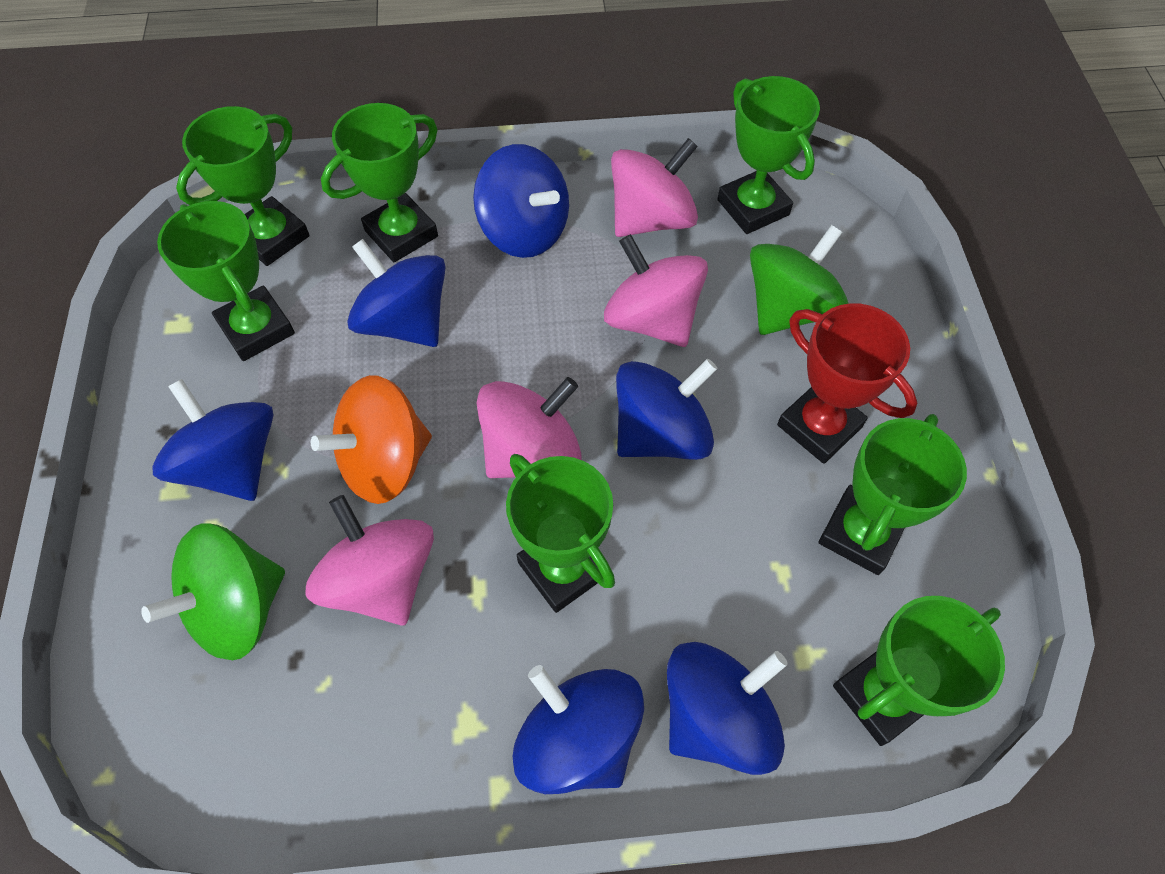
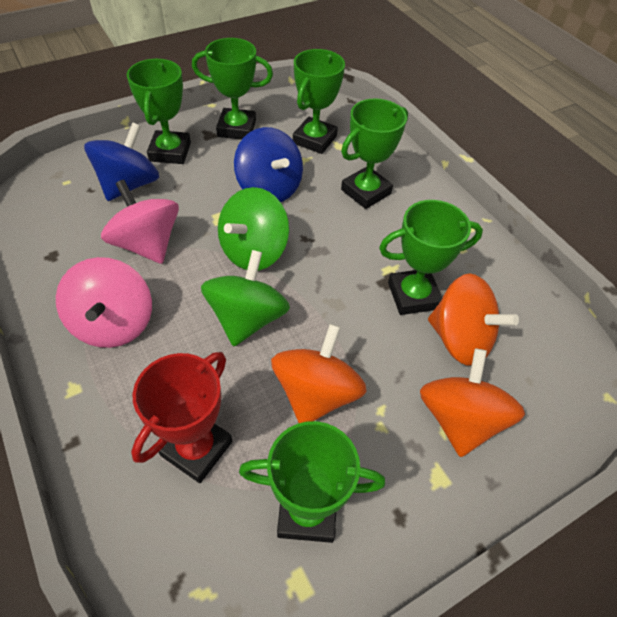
blue spinning top: [152,379,273,501] [347,239,446,347] [473,144,569,258] [513,665,644,794] [616,359,718,460] [667,642,788,775] = 6 -> [84,122,159,201] [234,127,303,202] = 2
green trophy: [157,201,295,361] [176,106,310,266] [321,103,438,262] [506,454,615,613] [718,76,820,234] [819,414,967,575] [833,596,1005,746] = 7 -> [127,59,191,164] [192,38,273,140] [239,421,385,543] [293,49,345,154] [341,98,408,209] [379,200,483,315] = 6
orange spinning top: [311,375,432,504] = 1 -> [271,324,366,423] [420,348,525,457] [428,273,519,365] = 3
pink spinning top: [306,495,434,626] [477,377,582,478] [604,234,708,347] [611,138,698,237] = 4 -> [56,257,152,348] [101,180,179,264] = 2

